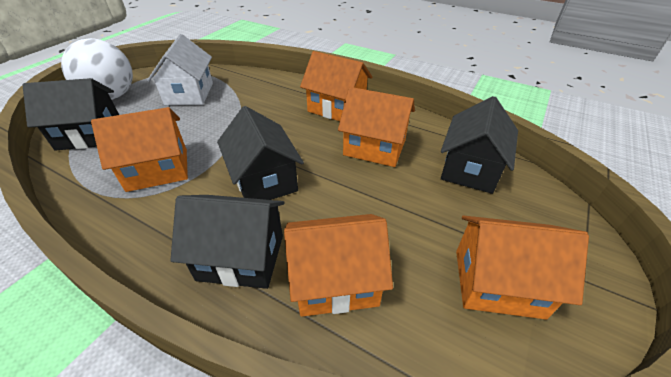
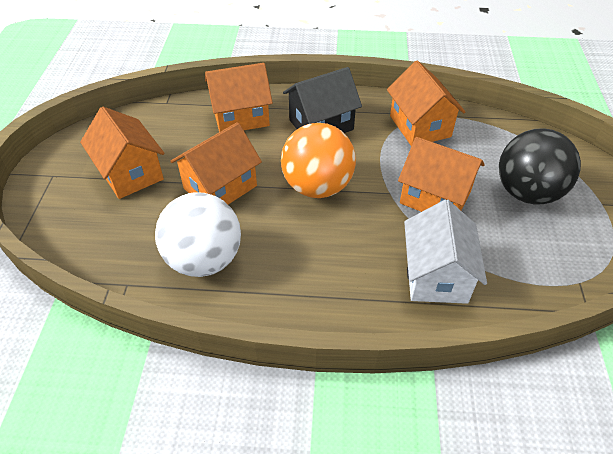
black ball: none = 0 -> [499,128,581,204] = 1
black house: [22,78,119,151] [170,195,285,289] [217,106,304,200] [441,96,518,194] = 4 -> [283,67,362,133] = 1
orange ball: none = 0 -> [281,123,356,198] = 1

